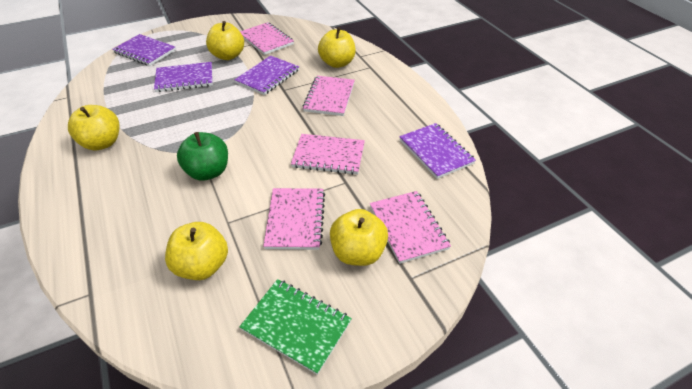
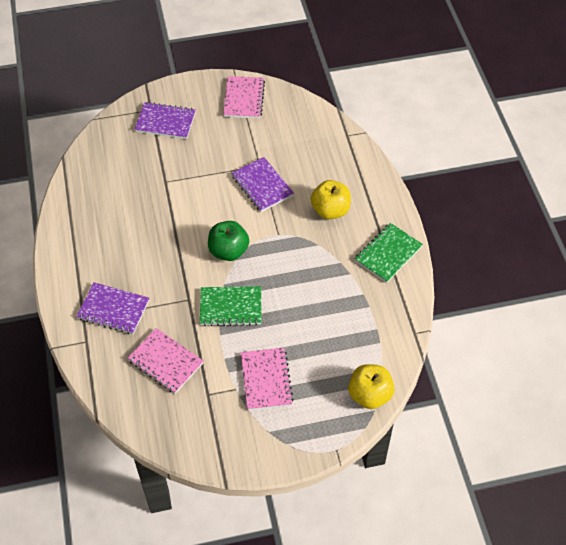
green notebook: [239,279,352,375] = 1 -> [200,286,262,326] [355,223,423,283] = 2
pink notebook: [240,22,294,55] [263,188,325,250] [291,134,365,175] [302,76,355,116] [370,191,451,264] = 5 -> [127,328,204,394] [223,76,265,119] [241,348,294,410] = 3
purple notebook: [112,34,176,66] [154,62,213,92] [234,56,299,95] [399,123,476,179] = 4 -> [76,282,149,334] [134,102,196,139] [231,157,294,212] = 3
yellow apple: [68,105,120,150] [165,222,228,280] [206,21,244,60] [318,27,356,68] [330,209,388,266] = 5 -> [311,180,351,219] [348,364,394,409] = 2

